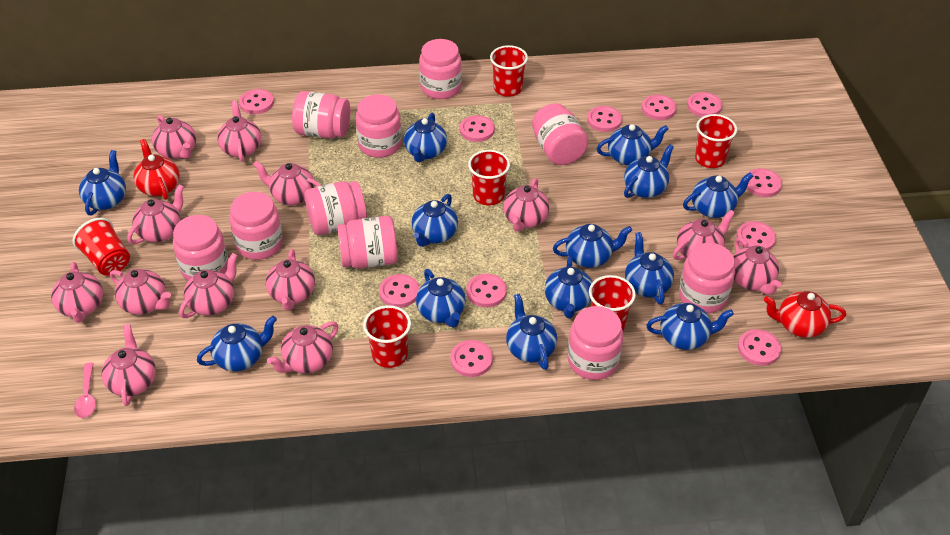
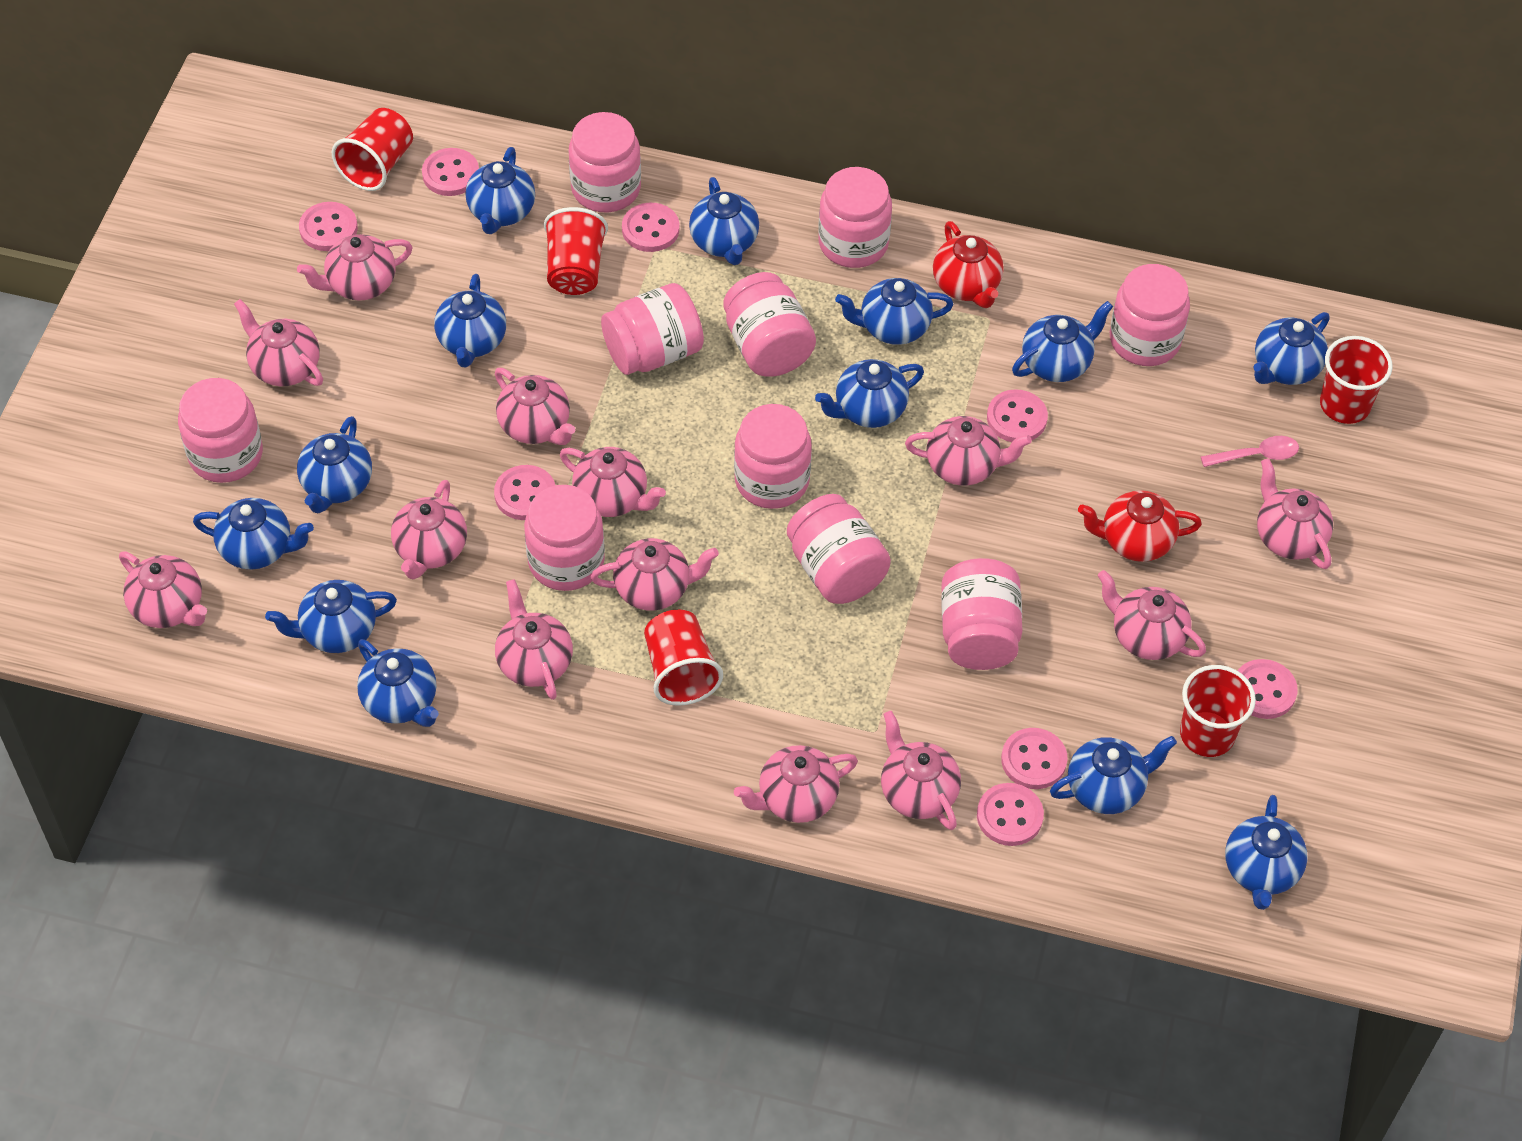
pink button: [239,89,274,114] [379,274,419,308] [450,340,493,377] [460,115,495,142] [467,274,507,307] [587,106,622,132] [642,95,677,120] [687,92,722,117] [736,221,776,251] [738,329,781,366] [747,168,782,197] = 11 -> [299,202,358,251] [422,148,479,196] [494,465,555,520] [622,203,680,252] [977,783,1044,846] [987,389,1048,442] [1001,728,1067,789] [1238,659,1298,719] = 8
red cup: [73,218,130,275] [363,305,411,368] [468,150,510,205] [490,45,528,97] [589,275,636,330] [695,114,737,168] = 6 -> [332,108,413,191] [544,207,608,295] [644,610,723,706] [1180,665,1256,757] [1320,336,1393,424] = 5

